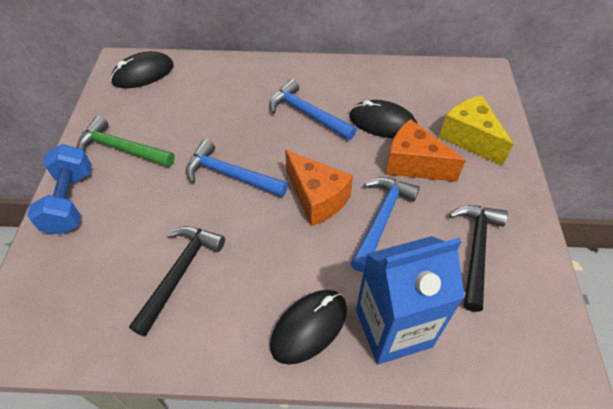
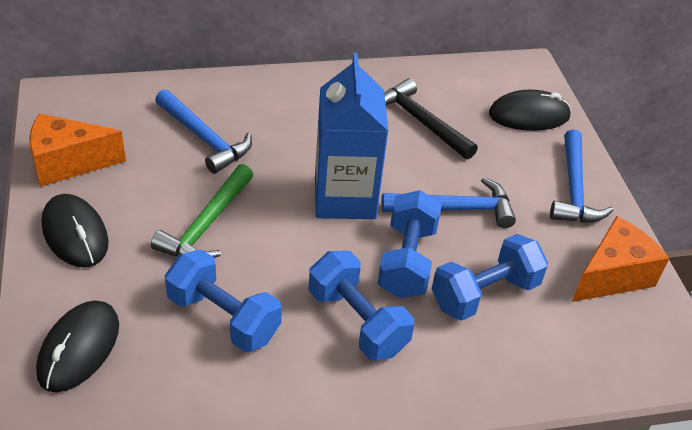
black hammer: [129,226,225,337] [449,205,508,312] = 2 -> [384,78,478,159] = 1
blue dumbbell: [27,144,92,235] = 1 -> [165,249,282,352] [308,251,414,361] [377,190,442,298] [432,234,548,321] = 4
yellow cheese: [439,96,513,166] = 1 -> none = 0

